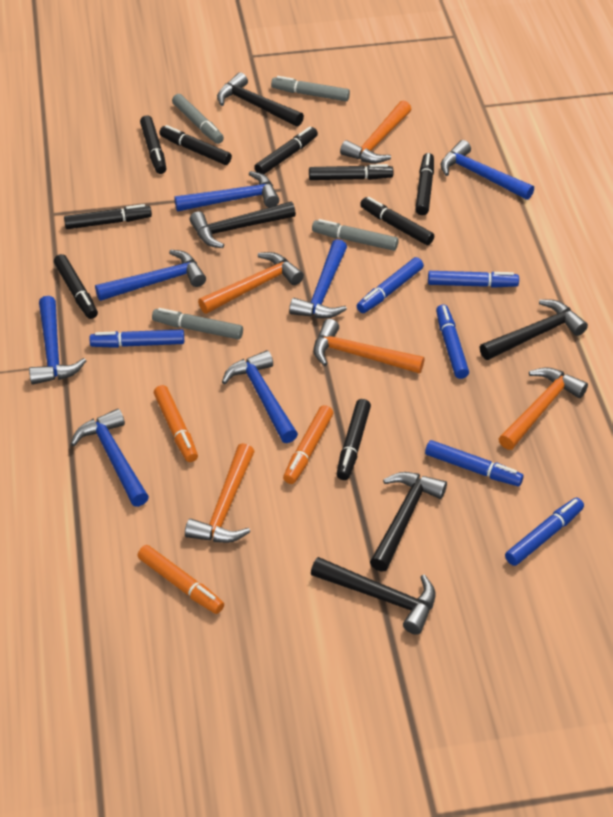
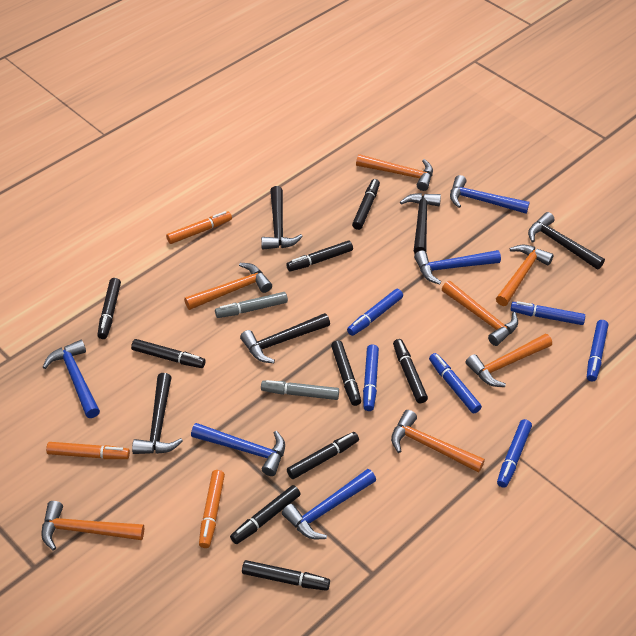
blue hammer: [29,296,86,385] [71,409,149,507] [95,250,206,301] [174,171,279,212] [222,350,298,443] [289,239,347,318] [440,140,534,200] = 7 -> [43,340,100,418] [191,423,285,476] [282,469,376,539] [414,250,501,284] [450,175,530,214] = 5
grey marker: [152,308,243,340] [172,94,224,144] [271,76,350,101] [312,219,399,251] = 4 -> [215,292,288,318] [261,380,339,400] = 2
orange hammer: [185,443,255,543] [198,252,304,314] [313,319,424,374] [340,100,411,163] [499,367,588,450] = 5 -> [41,501,144,551] [184,263,272,310] [356,154,433,191] [391,410,485,473] [442,281,518,346] [466,334,552,387] [496,245,554,306] = 7

